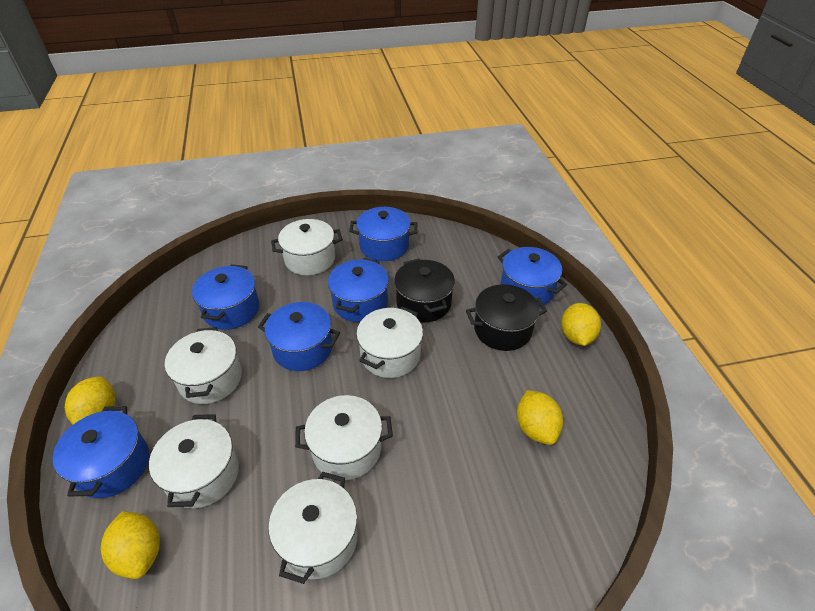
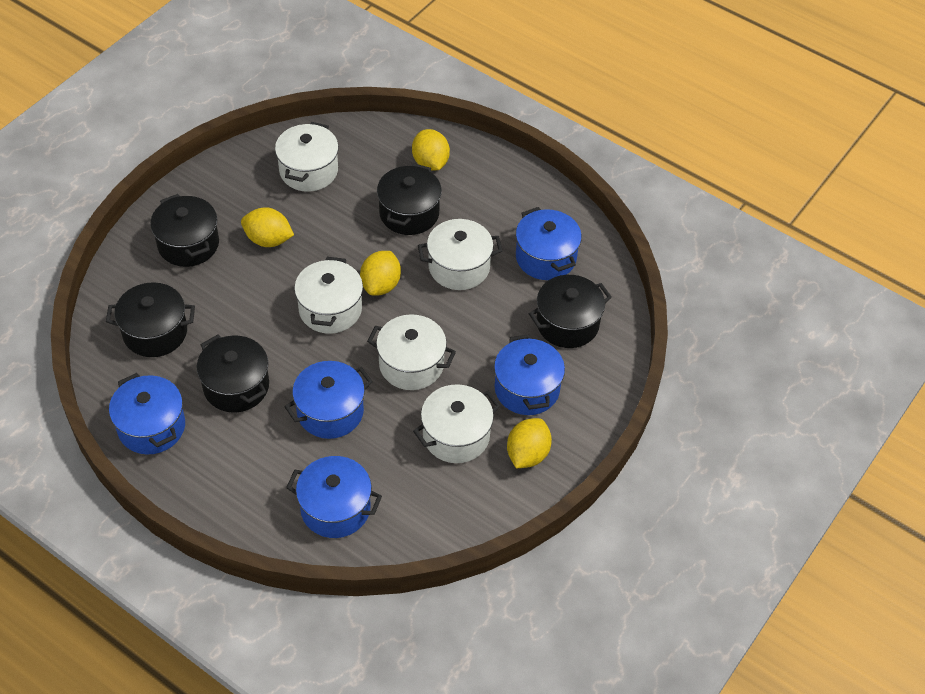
black pot: [394,258,455,322] [466,284,547,351] = 2 -> [106,282,195,357] [150,194,219,267] [197,334,269,413] [377,163,442,235] [529,275,612,348] = 5
blue pot: [53,406,149,498] [192,264,259,330] [258,302,340,371] [328,258,389,322] [349,207,417,261] [498,247,567,307] = 6 -> [109,373,185,454] [285,361,373,439] [286,456,382,538] [494,334,565,415] [516,207,582,280] = 5
white pot: [149,414,239,508] [165,327,242,404] [269,472,358,584] [271,219,342,275] [295,395,393,480] [356,306,423,378] = 6 -> [275,122,339,192] [294,257,363,334] [367,314,456,390] [413,384,500,463] [418,219,502,290] = 5

